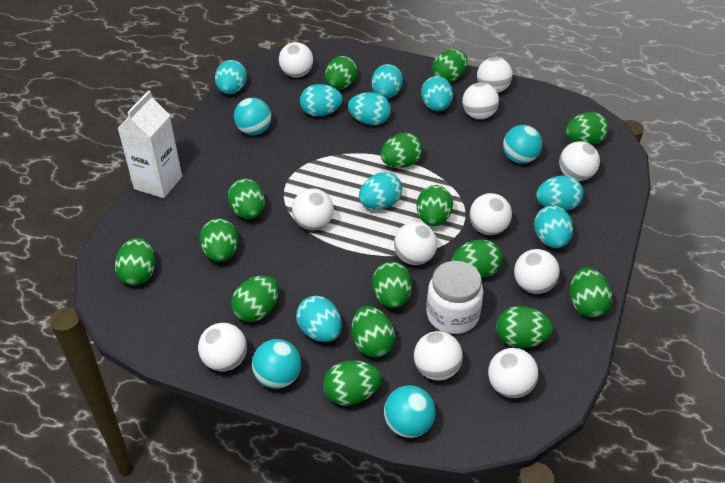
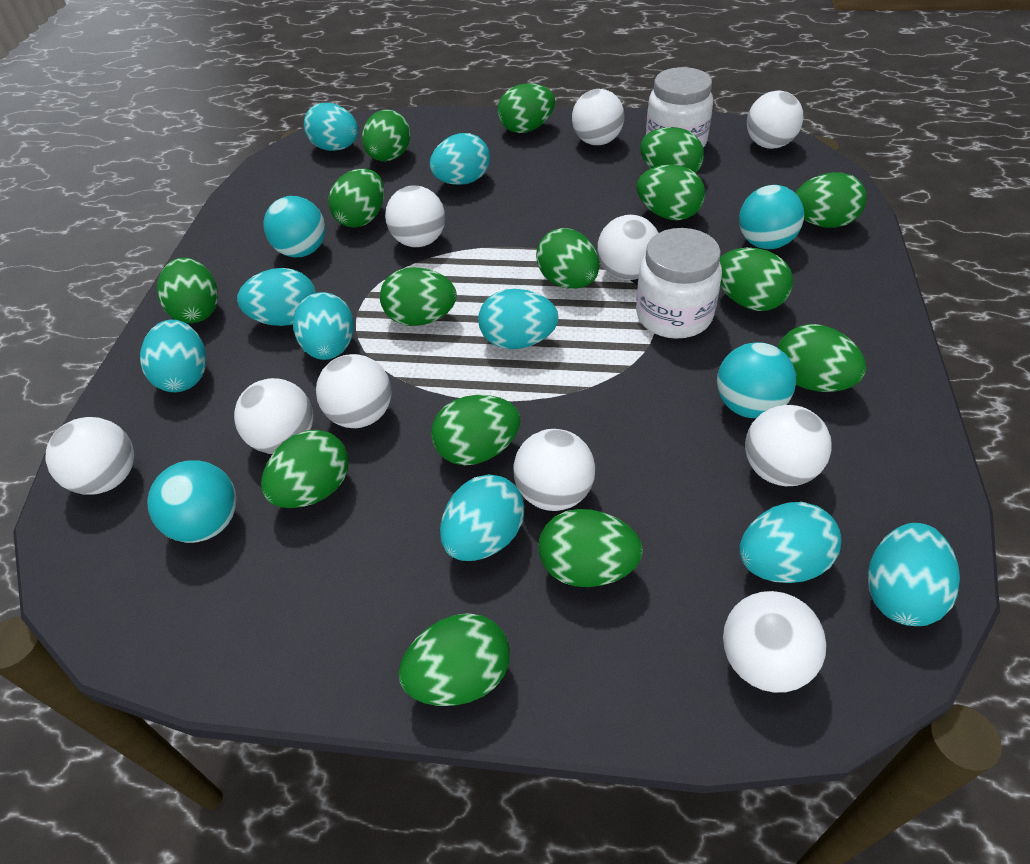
white ball: [198,323,247,371] [279,42,313,78] [292,189,334,230] [394,222,437,265] [414,331,463,381] [462,82,499,119] [470,193,512,235] [477,57,513,93] [488,348,539,398] [514,249,560,294] [559,141,600,181] = 11 -> [45,417,134,495] [234,378,313,454] [316,354,392,428] [385,185,445,247] [513,429,595,511] [572,89,625,145] [597,215,658,280] [723,591,826,693] [745,405,832,486] [747,91,803,149] = 10
white carton: [118,91,182,198] = 1 -> none = 0
white jar: [426,261,483,334] = 1 -> [636,228,722,339] [646,67,713,148] = 2

